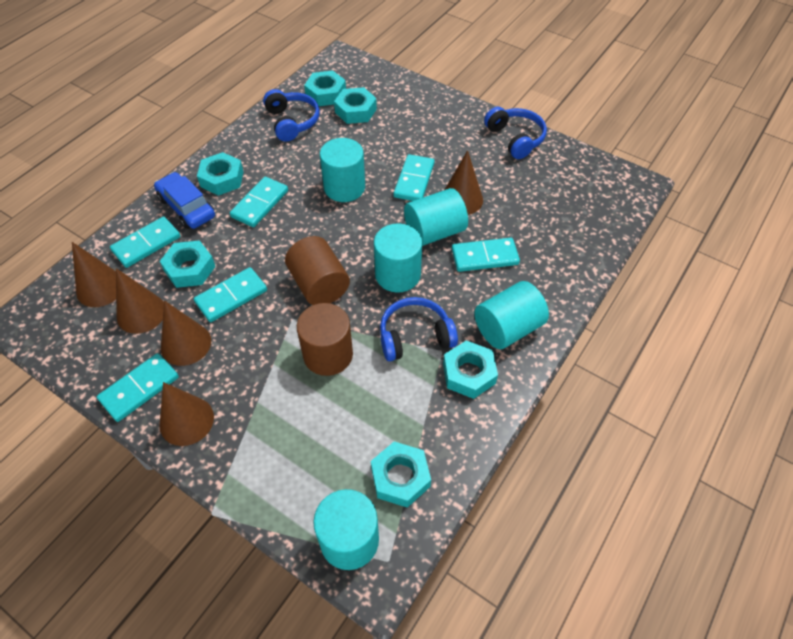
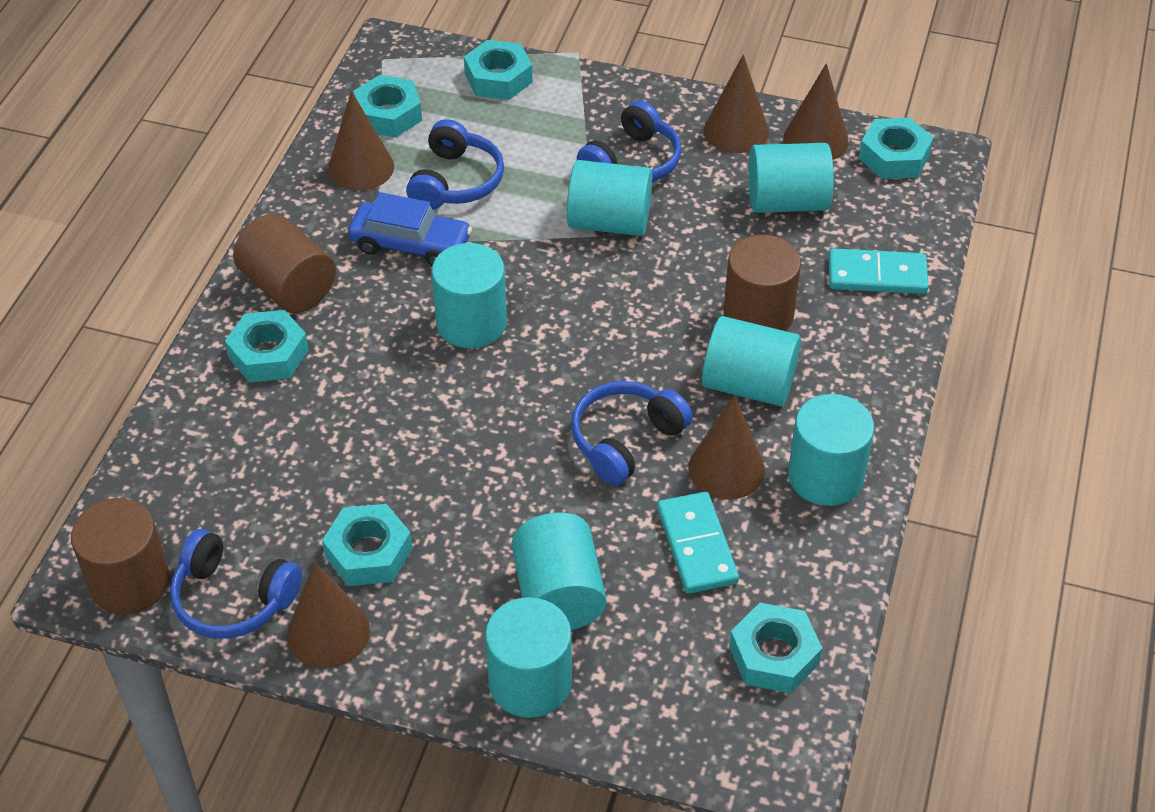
blue headphones: [263,89,320,142] [380,297,458,361] [484,107,547,159] = 3 -> [170,529,302,639] [406,119,504,210] [571,381,693,486] [577,100,681,182] = 4
brown cylinder: [285,236,350,305] [297,303,353,376] = 2 -> [71,498,170,615] [233,214,336,313] [724,235,801,331] = 3
turquoise cylinder: [313,489,379,570] [320,138,365,202] [374,224,422,293] [404,188,468,246] [474,281,549,349] = 5 -> [431,243,507,348] [485,597,572,718] [512,512,606,630] [567,160,652,236] [702,316,801,406] [748,143,834,213] [788,394,874,506] = 7
turquoise domino: [97,353,179,422] [110,216,181,268] [194,267,267,322] [230,177,288,227] [394,154,435,201] [452,238,520,272] = 6 -> [657,492,739,594] [829,248,928,294] = 2

